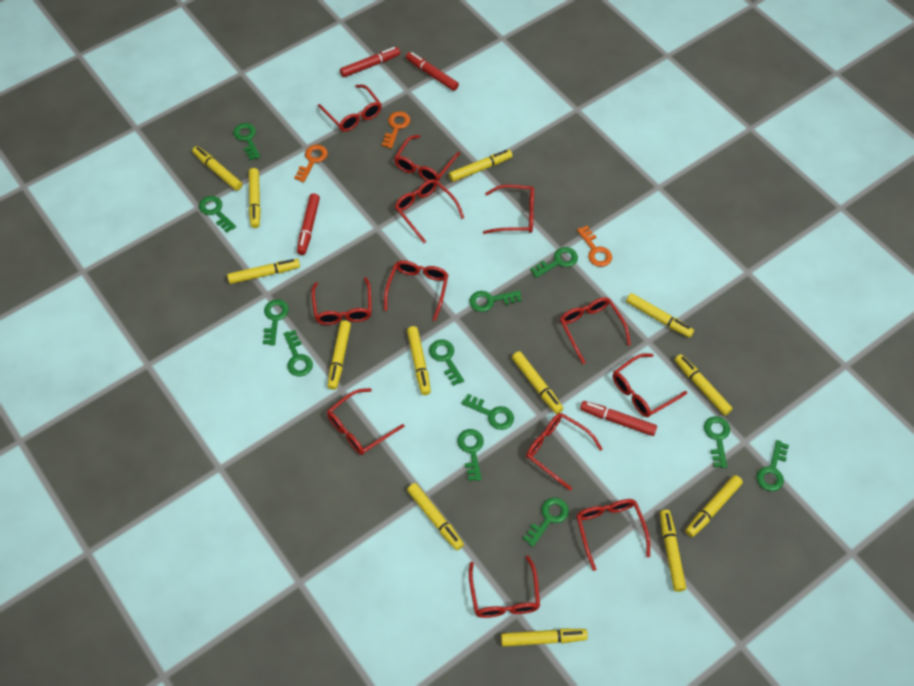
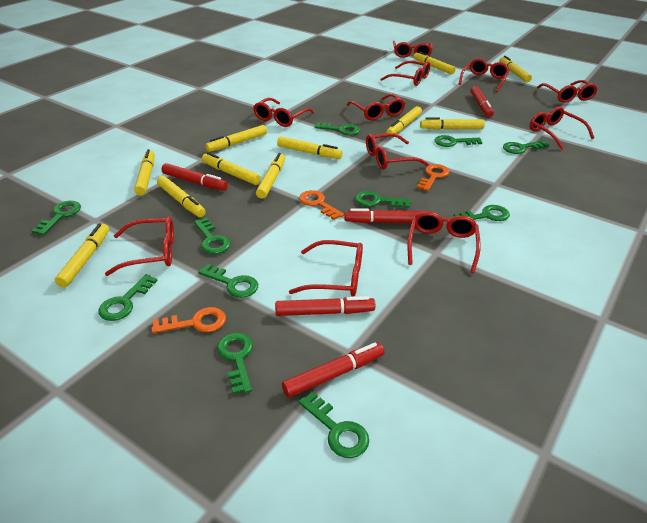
green key: [199,196,236,233] [233,123,260,160] [263,299,289,346] [284,330,313,377] [429,340,464,386] [457,429,484,481] [461,394,514,430] [469,290,522,312] [523,498,569,547] [530,247,578,278] [704,416,730,468] [757,440,789,491] = 12 -> [32,201,81,235] [98,274,158,321] [194,218,231,254] [198,264,258,298] [217,333,253,394] [299,392,369,458] [315,122,360,135] [355,191,411,208] [435,135,482,147] [453,205,510,221] [503,140,549,154] = 11
red glasses: [311,277,372,325] [318,84,382,132] [327,388,404,455] [384,260,449,321] [394,135,460,181] [395,179,464,243] [469,556,540,618] [483,185,534,234] [526,413,602,490] [560,297,631,364] [576,499,650,571] [613,353,687,417] = 12 -> [105,216,174,276] [253,98,314,127] [289,240,363,296] [347,94,406,121] [366,133,429,169] [380,61,430,86] [393,41,433,58] [407,211,481,273] [459,58,510,92] [530,107,595,150] [537,80,598,103] = 11
red marker: [297,193,320,255] [340,47,400,78] [406,52,459,91] [580,401,657,436] = 4 -> [162,163,228,191] [275,296,375,316] [282,343,385,398] [344,208,425,223] [470,86,494,117] = 5
yellow marker: [192,146,243,191] [227,259,300,284] [249,168,261,228] [328,320,351,390] [407,326,431,395] [407,483,464,550] [449,149,513,182] [501,629,588,647] [512,351,563,414] [626,293,694,338] [660,510,686,592] [675,354,733,415] [685,475,743,537] = 13 -> [55,224,109,287] [134,149,155,196] [157,176,206,217] [202,152,261,185] [205,125,267,152] [256,153,285,199] [277,136,343,159] [386,106,422,137] [413,51,456,74] [420,118,485,130] [499,56,532,82] = 11

